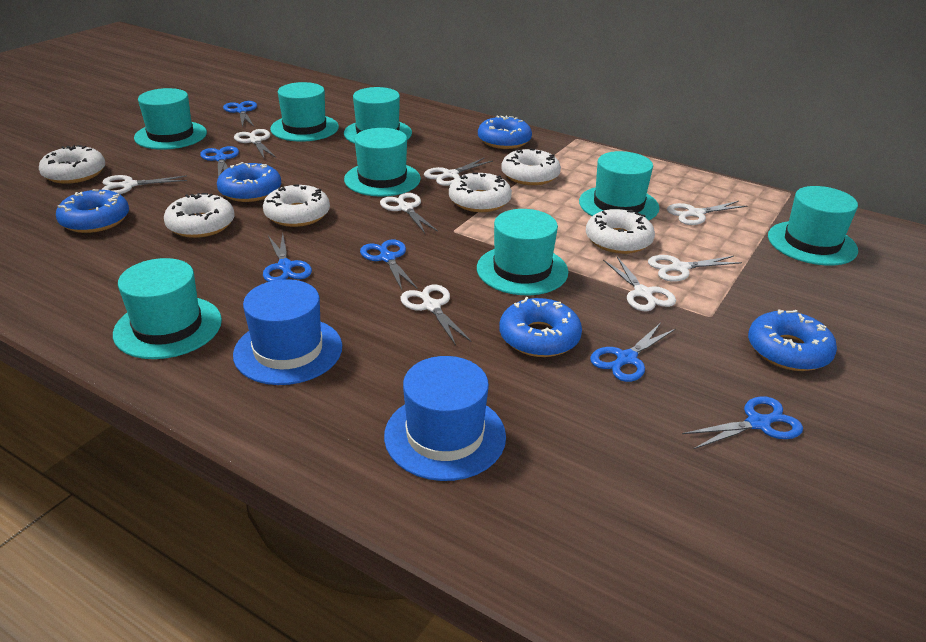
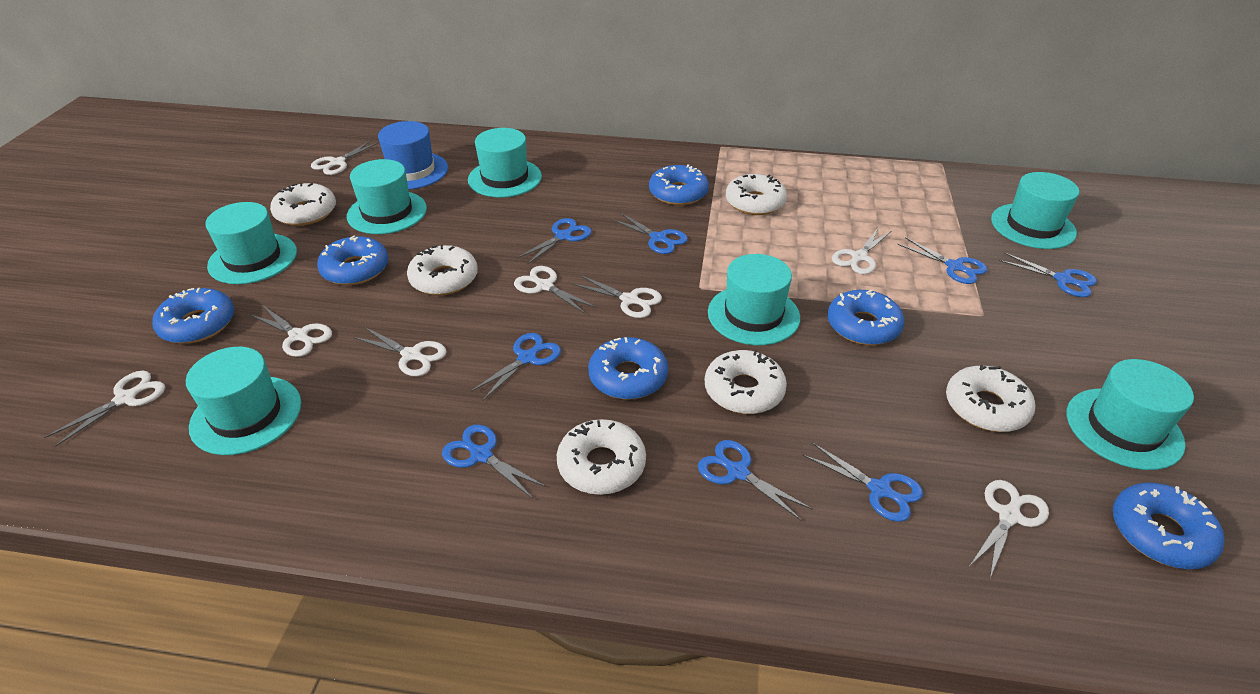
blue donut: [56,189,129,233] [217,162,281,202] [478,115,532,149] [499,297,582,357] [748,309,837,371] = 5 -> [152,288,234,344] [317,236,389,285] [588,337,668,400] [649,164,709,205] [827,290,904,345] [1113,482,1225,569] = 6
blue hat: [233,279,342,385] [384,356,506,481] = 2 -> [378,121,448,190] = 1
blue scissors: [200,146,239,177] [223,101,257,128] [263,233,312,282] [360,240,417,290] [590,323,676,382] [682,396,803,449] = 6 -> [442,424,546,499] [470,333,561,400] [517,218,591,265] [611,213,688,254] [698,440,813,521] [803,442,923,522] [897,237,987,284] [999,252,1097,297] = 8
turquoise hat: [113,258,222,359] [134,88,207,150] [270,82,339,142] [344,87,412,144] [344,128,421,197] [477,209,568,295] [579,151,659,220] [768,186,858,266] = 8 -> [186,347,301,455] [205,202,297,284] [347,159,427,234] [468,128,542,197] [708,254,800,345] [991,172,1079,249] [1067,359,1194,470] = 7

